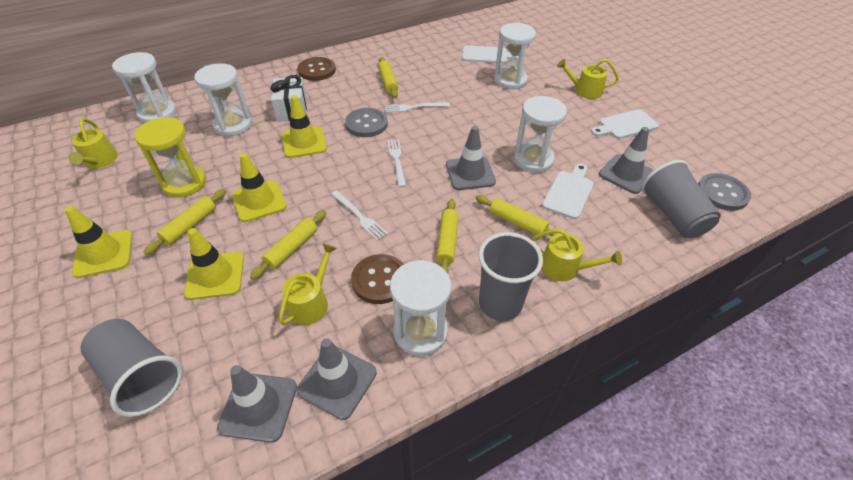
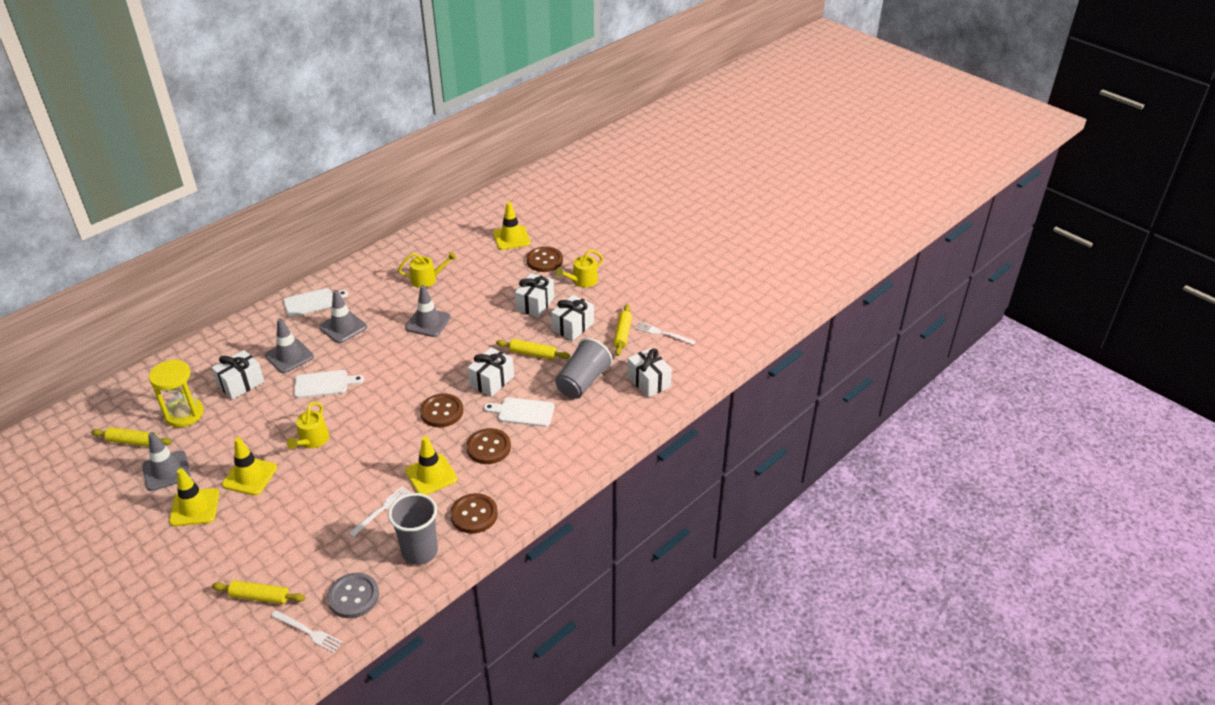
brown button: [298,57,336,81] [351,254,404,304] = 2 -> [420,394,463,427] [450,493,498,534] [466,428,511,464] [527,247,563,272] = 4
grey button: [345,108,388,137] [698,173,751,211] = 2 -> [327,573,379,618] = 1
grey cup: [80,319,183,417] [479,232,543,321] [641,160,721,238] = 3 -> [388,493,438,565] [555,338,613,399] = 2
white gift: [270,75,307,122] = 1 -> [211,350,264,400] [468,347,514,397] [515,273,554,317] [551,295,594,341] [627,348,672,398] = 5
white hourglass: [112,52,177,123] [194,63,252,136] [390,260,452,356] [494,23,536,89] [514,96,567,173] = 5 -> none = 0
yellow rolling pin: [144,189,226,255] [250,210,326,280] [378,57,398,99] [436,199,459,273] [476,195,558,236] = 5 -> [91,427,172,447] [212,580,306,604] [496,339,570,360] [613,305,632,356] = 4
yellow watering can: [69,118,118,169] [279,243,337,325] [531,229,622,281] [557,59,619,99] = 4 -> [287,402,329,449] [398,252,457,288] [556,249,603,288] = 3

